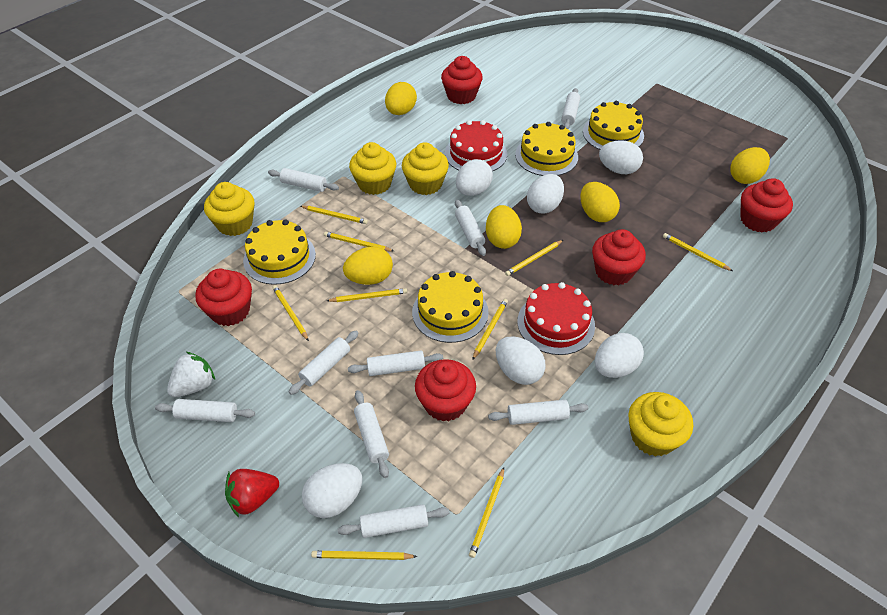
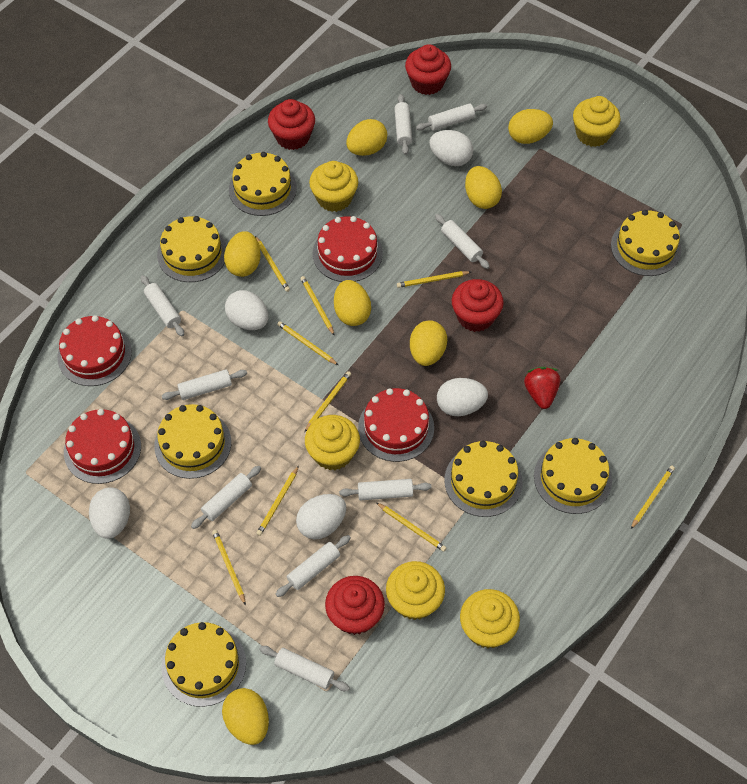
red cake: [445,120,507,171] [517,282,595,355] = 2 -> [57,315,132,386] [64,409,141,484] [313,216,383,282] [358,388,434,462] = 4
red cupcake: [195,269,252,326] [415,359,476,422] [441,56,483,104] [592,229,646,285] [740,178,793,233] = 5 -> [268,99,315,150] [325,576,385,635] [405,44,451,95] [452,279,504,332] = 4
white egg: [302,463,362,518] [456,159,493,196] [496,337,546,385] [527,174,564,214] [595,333,644,378] [599,140,643,174] = 6 -> [89,487,130,539] [225,290,268,330] [296,494,346,540] [429,130,473,166] [437,378,488,416] = 5
white strawberry: [167,352,215,397] = 1 -> none = 0
yellow cake: [243,220,316,285] [412,271,489,343] [515,122,578,176] [583,101,644,150] = 4 -> [154,404,231,479] [157,216,227,282] [161,622,246,707] [229,152,297,216] [444,441,523,517] [534,438,612,514] [611,210,681,276] = 7
yellow cupcake: [204,182,254,236] [349,142,396,195] [402,142,449,195] [628,392,693,457] = 4 -> [305,415,360,470] [309,161,358,212] [386,561,445,620] [460,589,520,648] [573,96,620,147] = 5
yellow egg: [343,247,393,285] [385,82,417,115] [486,205,522,249] [581,182,620,222] [730,147,770,184] = 5 -> [222,688,269,745] [224,231,261,277] [334,280,371,326] [346,119,387,156] [410,320,447,366] [465,166,502,209] [508,109,553,144] = 7

